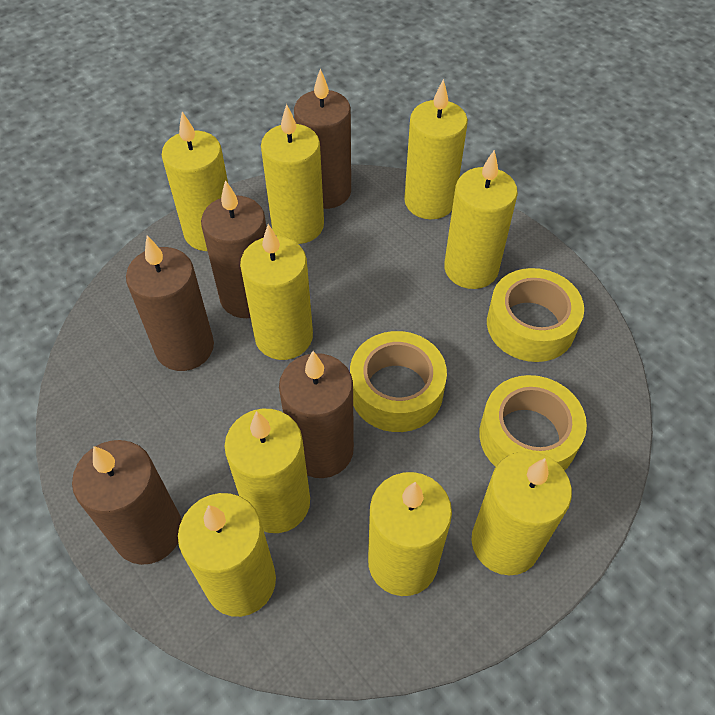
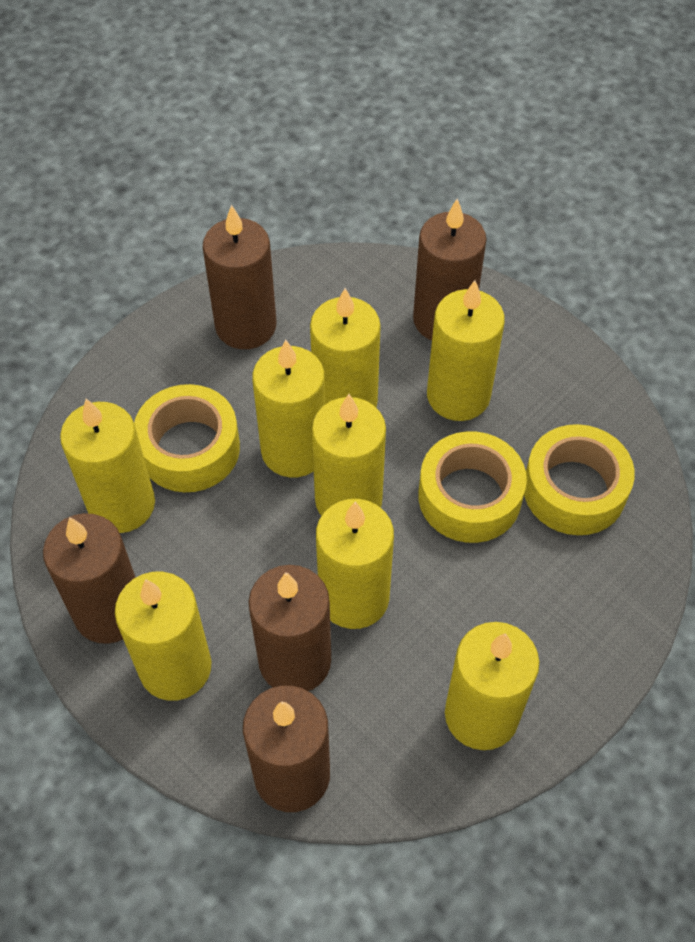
yellow candle: [162,112,228,251] [178,493,276,617] [225,409,310,533] [240,224,313,360] [261,104,324,244] [368,472,452,596] [404,79,468,219] [444,150,518,289] [471,451,572,575] = 9 -> [60,399,155,533] [115,572,211,701] [252,340,325,477] [310,288,381,408] [312,394,386,516] [316,499,394,629] [427,280,505,421] [445,622,539,750] = 8

